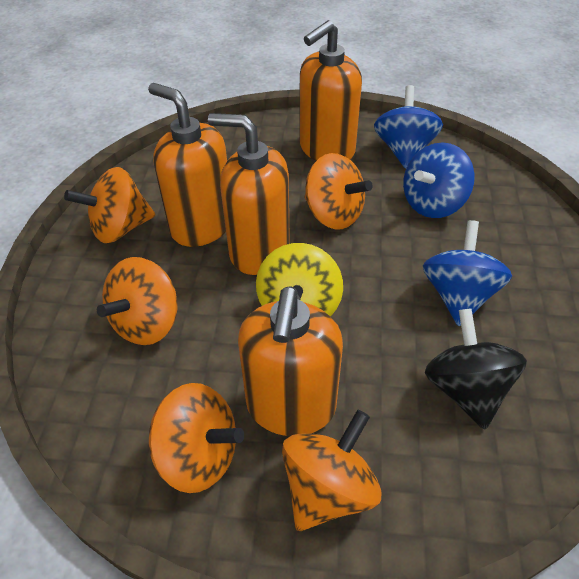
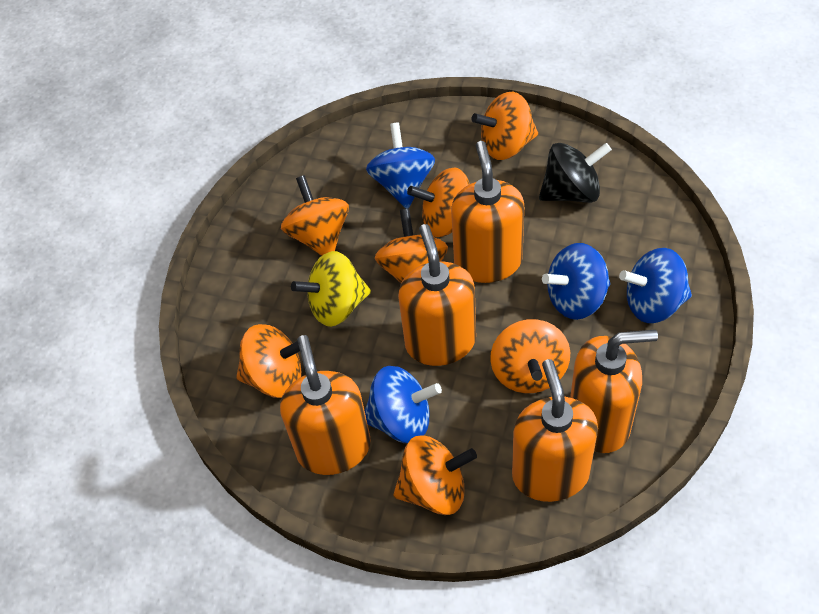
blue spinning top: [374,85,443,169] [403,142,475,218] [423,220,512,326] = 3 -> [365,366,442,443] [366,122,435,209] [542,243,610,320] [619,248,692,323] = 4
orange soap dispenser: [148,83,227,247] [208,113,290,275] [238,286,343,436] [299,20,362,161] = 4 -> [280,335,371,475] [398,224,476,366] [451,141,524,283] [512,359,598,502] [570,330,658,453] = 5
orange spinning top: [64,167,155,243] [97,257,178,345] [149,383,244,493] [282,410,382,531] [304,153,373,229] = 5 -> [236,324,301,398] [281,175,349,256] [375,209,448,283] [393,436,477,515] [407,167,470,237] [471,92,538,160] [490,319,570,393] = 7

